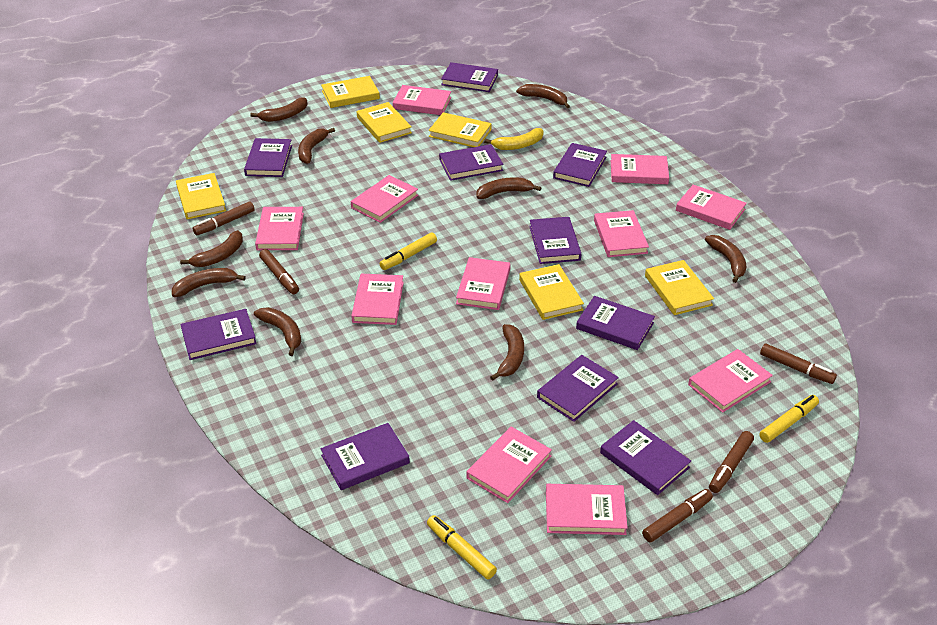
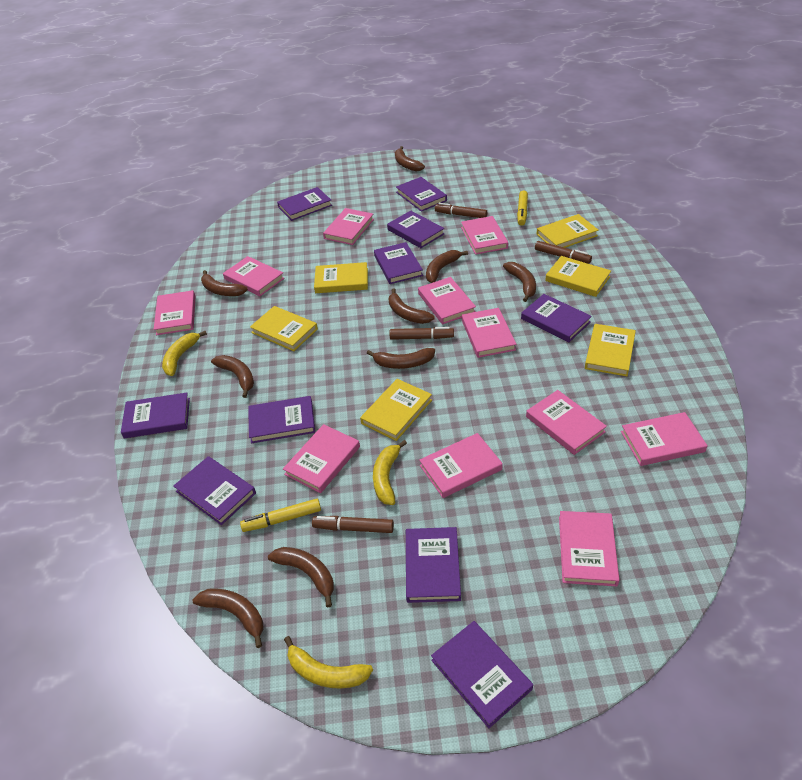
brown marker: [192,202,255,235] [259,249,299,294] [642,489,713,542] [709,431,754,493] [760,344,837,384] = 5 -> [312,516,394,533] [389,327,454,340] [435,203,487,218] [535,241,592,264] = 4
yellow banana: [484,128,544,150] = 1 -> [162,331,207,376] [284,636,373,689] [373,440,407,505] = 3
yellow marker: [380,233,437,270] [427,515,497,579] [759,395,819,443] = 3 -> [240,499,321,532] [517,190,528,226] = 2

